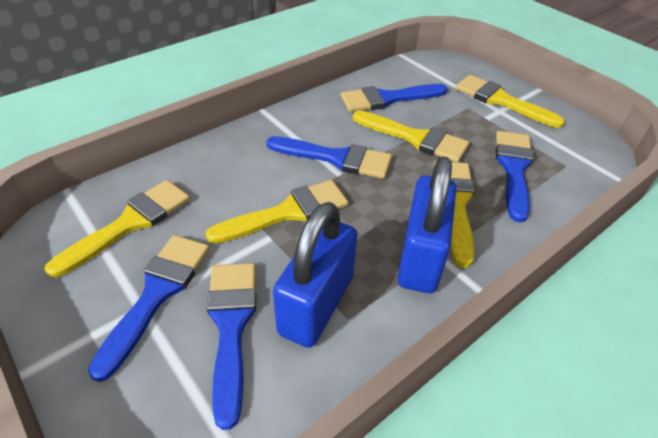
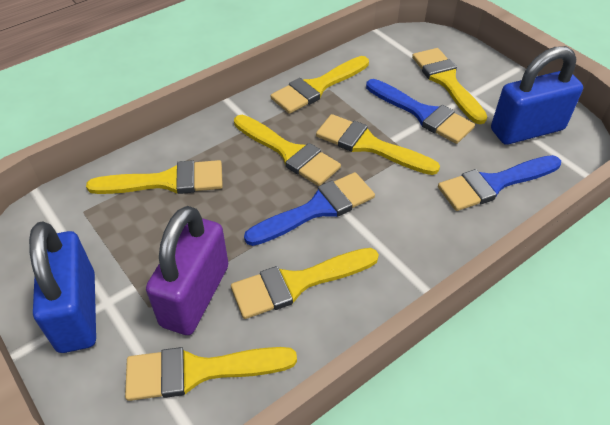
blue brush: [88,235,210,382] [207,263,256,430] [266,136,392,179] [341,84,448,112] [496,131,534,223] = 5 -> [244,172,375,246] [366,79,475,144] [438,155,561,211] = 3
purple padlock: none = 0 -> [146,206,228,335] = 1
yellow brush: [44,180,190,278] [205,180,348,244] [353,110,469,162] [434,161,475,268] [455,75,565,128] = 5 -> [86,160,223,194] [125,347,297,401] [231,248,379,319] [234,115,341,186] [271,56,369,114] [316,114,440,175] [412,48,487,124] = 7

